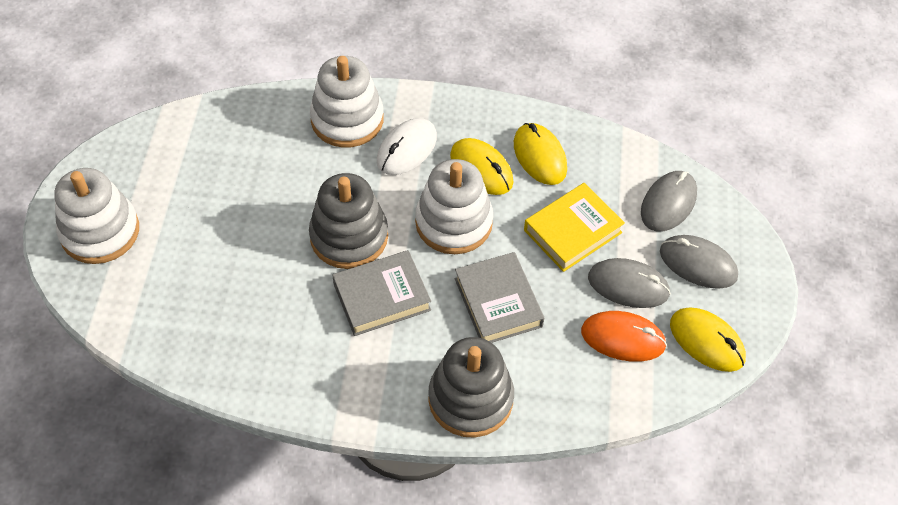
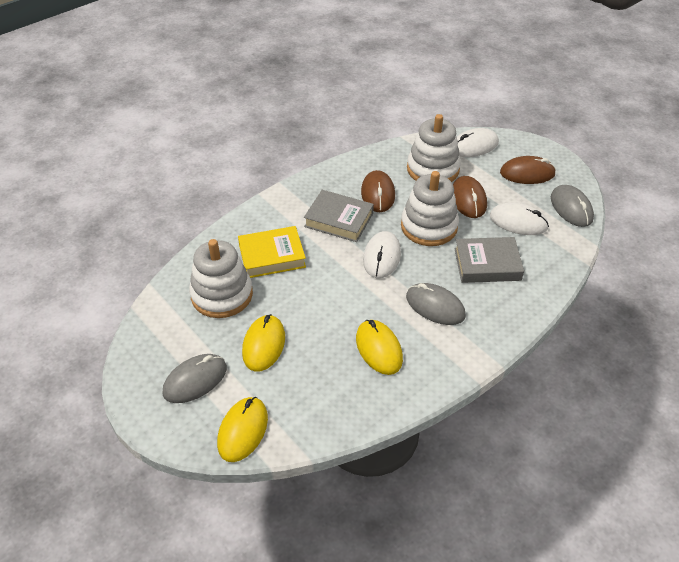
brown mouse: none = 0 -> [361,170,395,212] [453,176,487,218] [500,156,556,184] = 3
grey stacking toy: [309,173,388,269] [428,337,514,438] = 2 -> none = 0
orange mouse: [581,311,667,362] = 1 -> none = 0
white mouse: [377,118,437,175] = 1 -> [363,231,401,278] [457,128,499,157] [490,202,549,235] = 3

